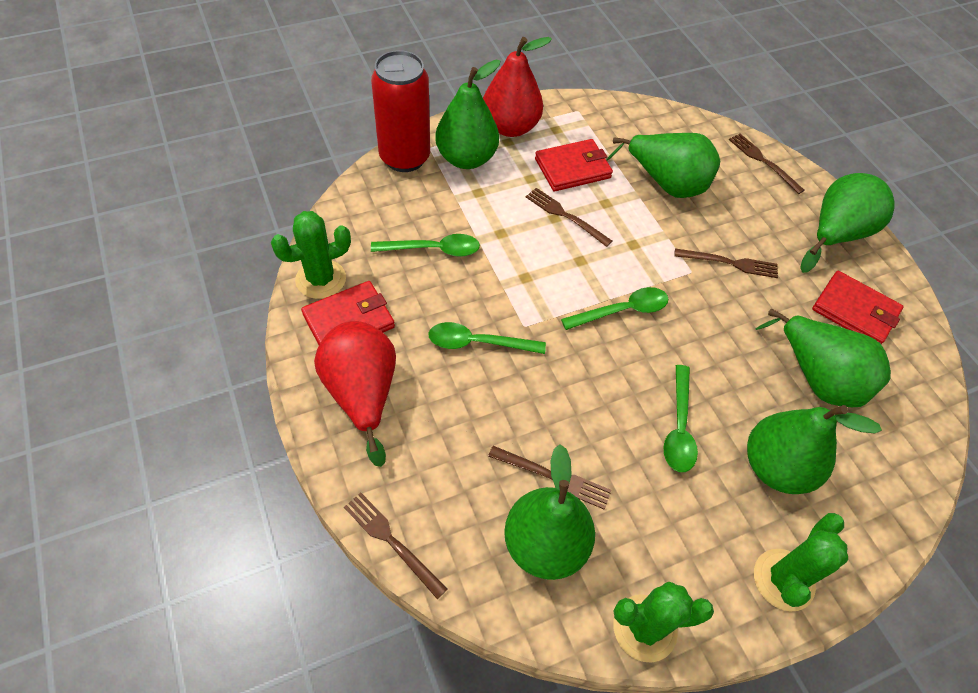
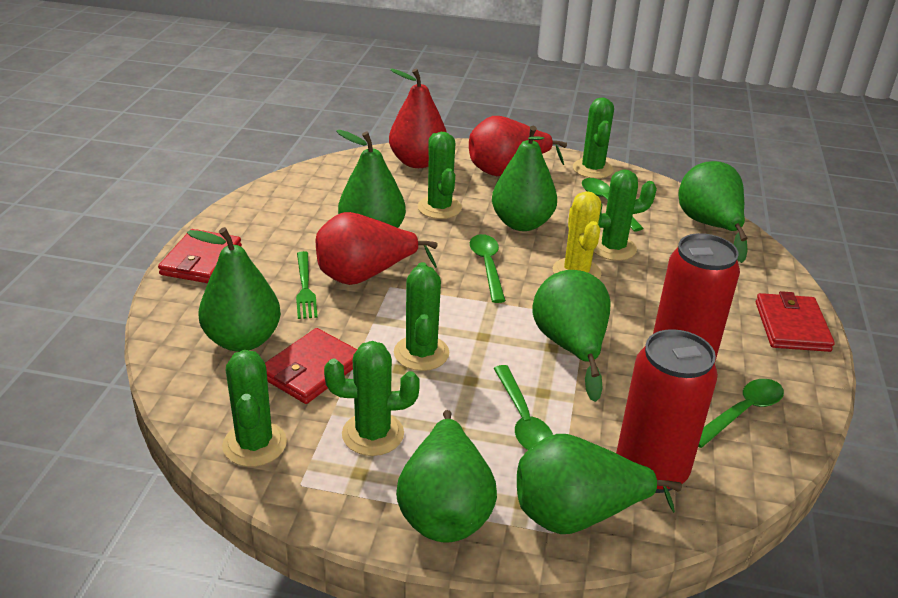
brown fork: [344,493,448,599] [488,446,611,510] [526,188,612,247] [674,248,778,278] [729,134,805,194] = 5 -> none = 0
green cactus: [271,211,351,299] [613,582,714,663] [754,513,848,611] = 3 -> [222,350,287,467] [324,341,420,456] [394,262,449,371] [418,132,462,219] [573,97,614,179] [594,170,657,261] = 6
green fork: none = 0 -> [296,251,318,319] = 1
green pear: [435,60,500,169] [504,444,595,580] [607,133,720,198] [747,405,882,494] [756,309,891,407] [800,173,895,273] = 6 -> [187,227,281,352] [336,130,406,228] [396,410,497,543] [492,126,557,231] [517,434,682,534] [532,270,611,402] [678,161,748,263] = 7
red can: [371,50,430,172] = 1 -> [616,329,718,493] [653,233,740,363] = 2
red pear: [314,321,396,467] [483,37,552,137] = 2 -> [316,212,438,285] [389,68,447,168] [469,116,567,176] = 3
yellow cactus: none = 0 -> [553,191,602,279] = 1

